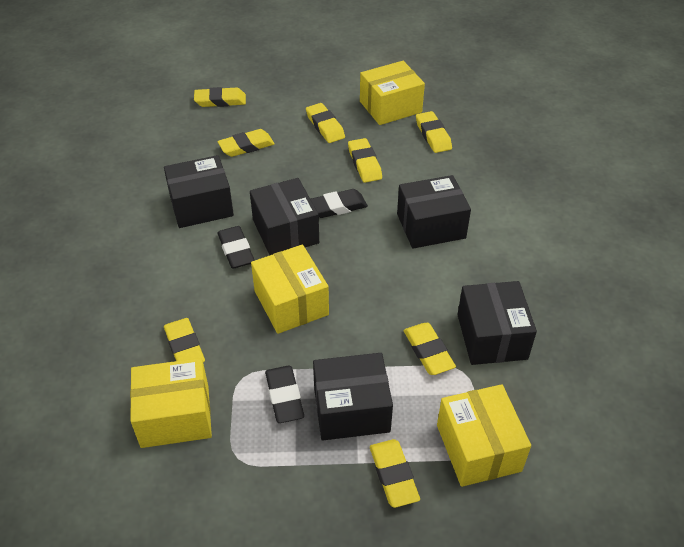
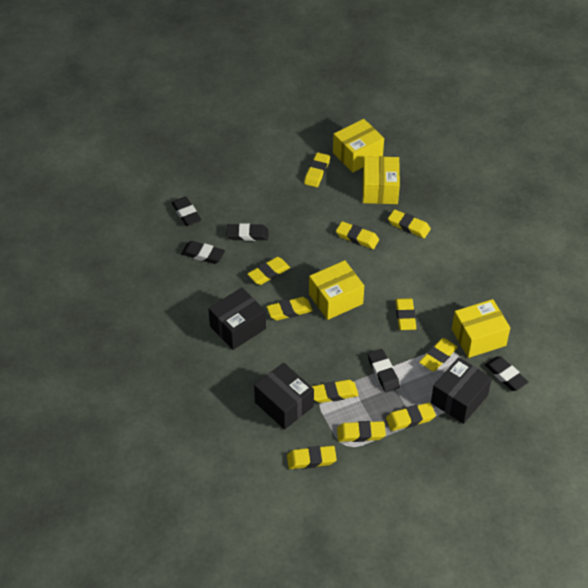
black box: [164,155,234,228] [250,178,319,255] [313,353,393,441] [397,175,471,248] [457,281,537,365] = 5 -> [208,287,266,350] [254,363,314,430] [431,357,492,424] = 3
black eraser: [218,226,255,269] [265,366,304,423] [311,189,368,218] = 3 -> [172,197,201,226] [181,241,225,264] [226,223,269,241] [368,349,400,392] [485,356,528,391] = 5
yellow eraser: [164,318,205,362] [194,87,246,107] [218,129,275,157] [306,103,345,143] [348,138,382,183] [370,439,420,508] [404,323,456,375] [416,111,452,153] = 8 -> [247,257,290,285] [267,297,313,321] [287,446,337,469] [304,152,330,187] [311,380,359,403] [336,221,379,249] [337,421,386,442] [386,402,436,431] [388,209,431,238] [395,298,416,330] [419,338,458,371] = 11

